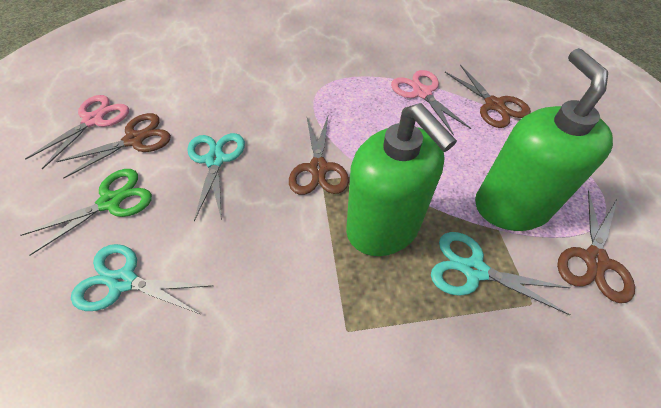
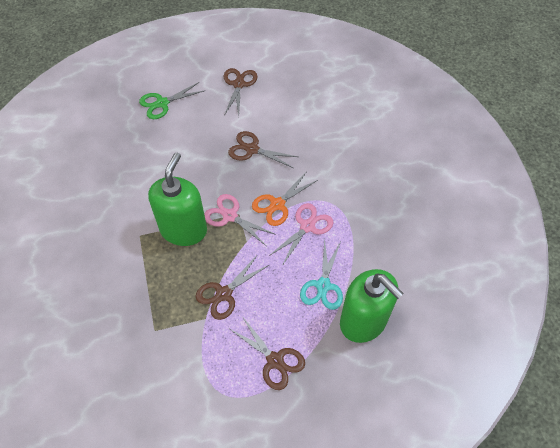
orange scissors: none = 0 -> [252,173,318,226] = 1
turquoise scissors: [71,244,213,314] [187,133,245,221] [431,232,570,315] = 3 -> [300,238,343,310] = 1

